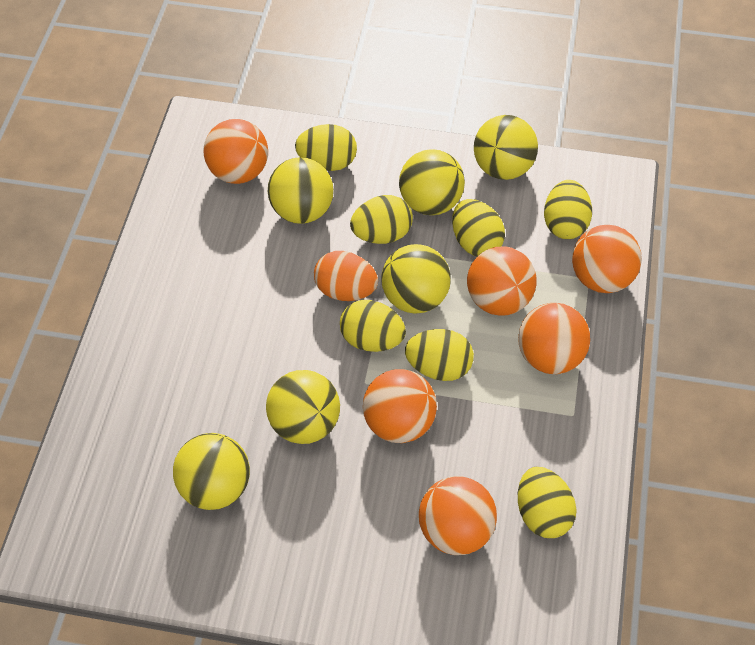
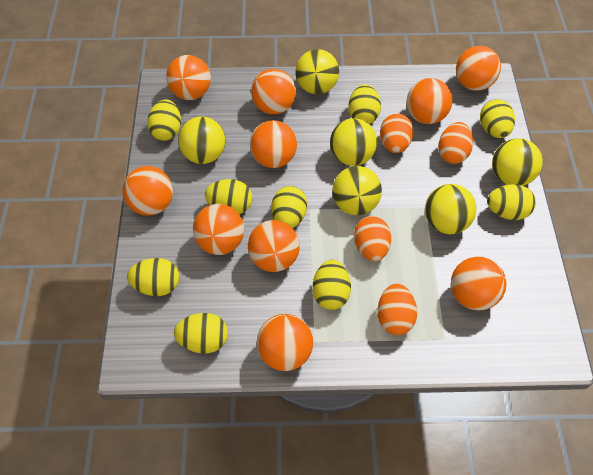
orange ball: [203,119,268,184] [363,369,437,443] [419,476,497,555] [467,246,537,316] [518,303,590,374] [572,225,642,293] = 6 -> [122,166,173,216] [166,55,211,100] [193,204,244,255] [248,220,300,272] [250,120,297,168] [251,69,296,114] [257,314,313,371] [406,78,453,124] [451,257,507,311] [456,46,501,91] = 10
orange egg: [314,251,378,301] = 1 -> [354,216,391,261] [377,283,417,335] [380,114,414,153] [438,122,473,164] = 4
yellow egg: [295,124,357,171] [340,300,406,352] [350,195,413,244] [405,329,474,381] [452,199,505,256] [518,467,577,538] [544,180,592,239] = 7 -> [127,258,180,296] [147,99,181,141] [174,313,228,353] [205,179,252,214] [271,186,307,228] [313,260,351,310] [348,84,381,124] [480,99,515,138] [487,184,536,220] = 9

